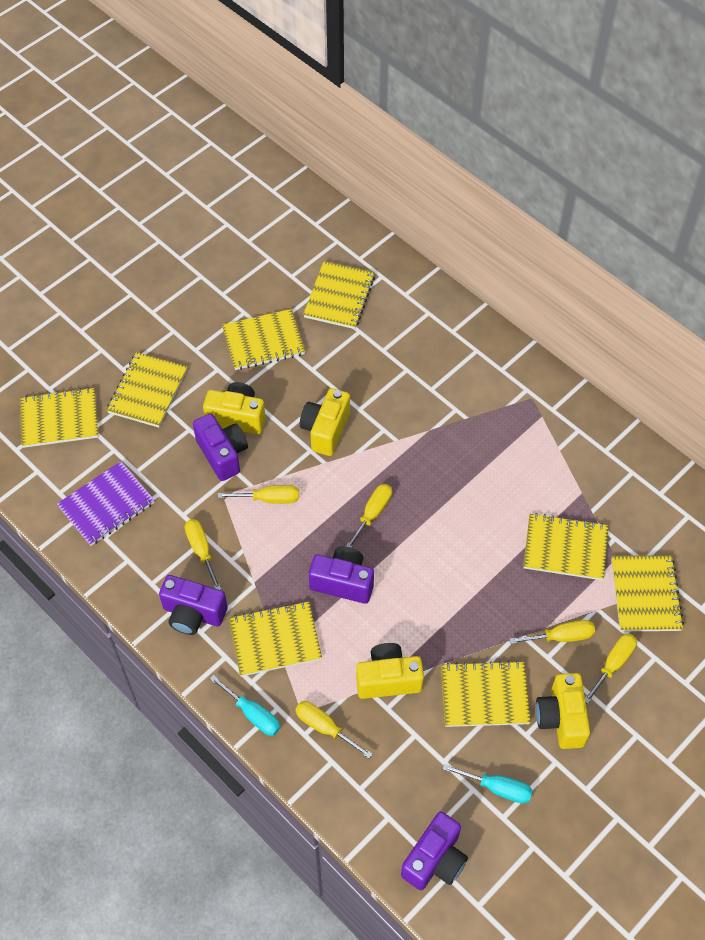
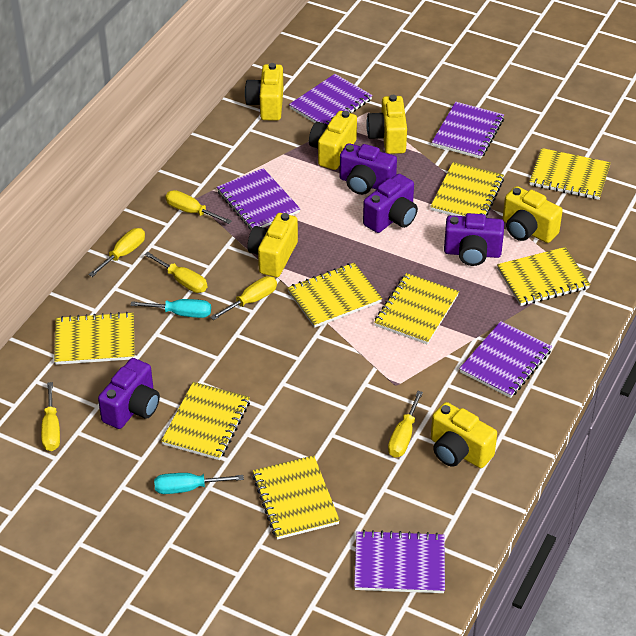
purple notebook: [57,461,155,546] = 1 -> [217,168,300,230] [289,74,372,124] [354,530,445,593] [432,102,504,159] [459,321,552,398] = 5
yellow camera: [203,382,266,435] [300,388,350,456] [356,643,424,699] [536,673,590,749] = 4 -> [245,63,283,121] [248,213,298,277] [309,111,357,170] [366,95,407,154] [431,402,497,468] [503,186,563,243] = 6

